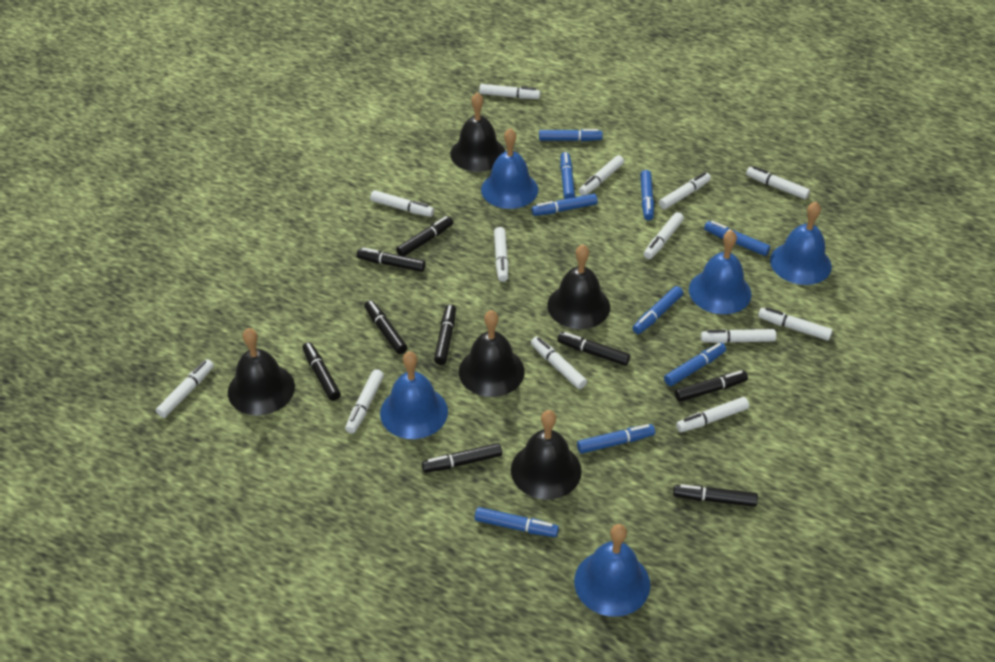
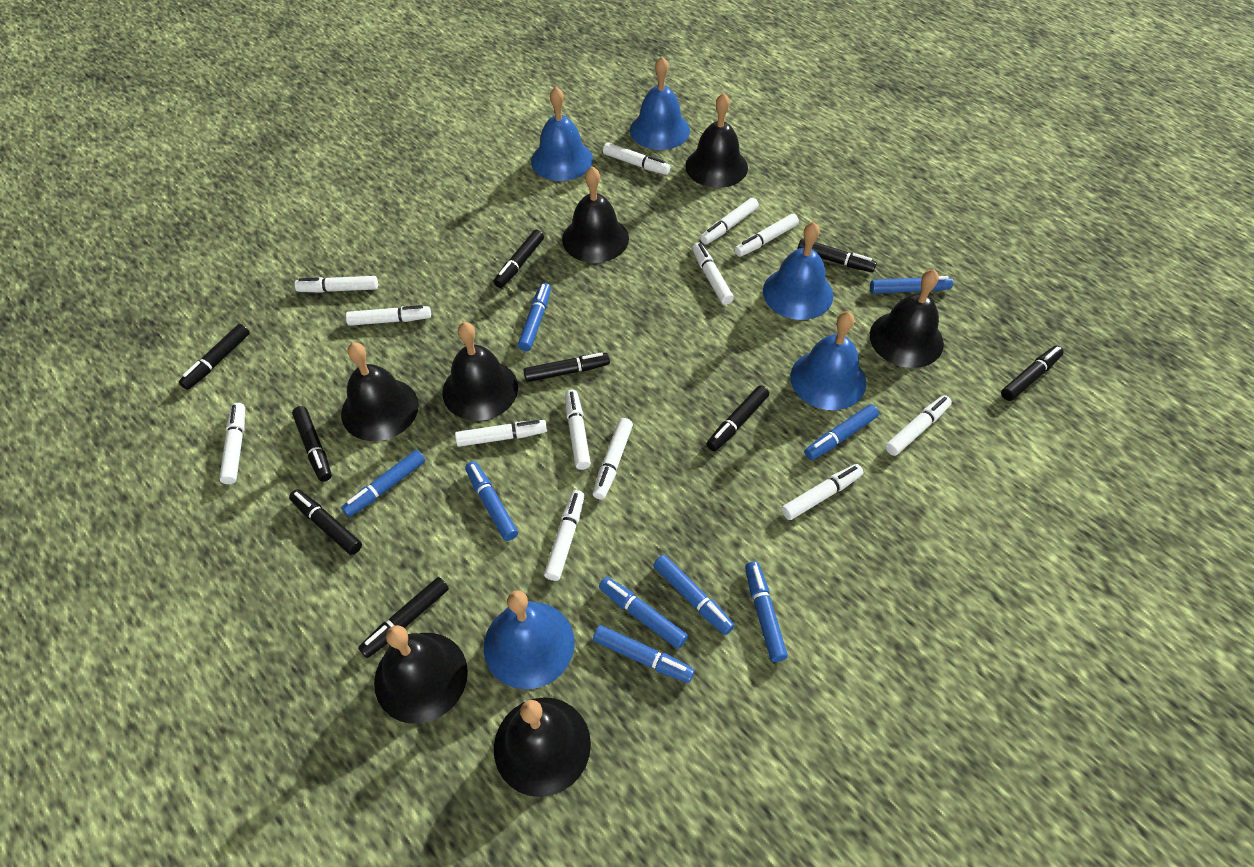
black bell: [228,328,295,416] [450,93,505,172] [459,310,525,397] [511,410,582,500] [547,245,610,329] = 5 -> [341,343,419,441] [374,625,468,724] [442,322,518,421] [494,697,591,797] [562,166,629,263] [685,93,748,188] [870,269,944,368] = 7

